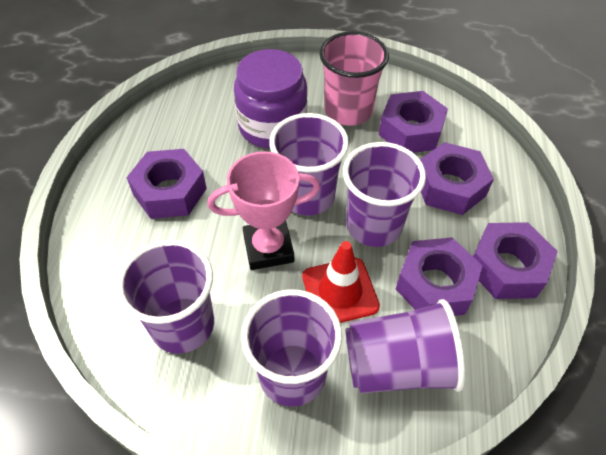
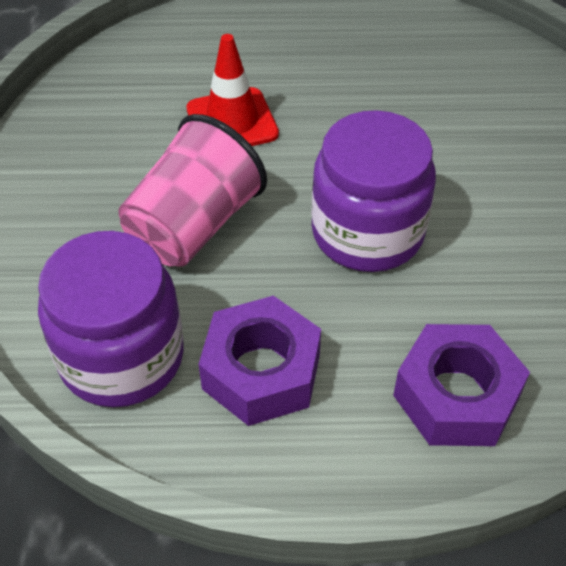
pink trophy: [208,151,320,270] = 1 -> none = 0
purple cup: [117,240,214,354] [241,289,342,407] [269,113,349,216] [343,142,426,247] [345,299,465,393] = 5 -> none = 0
purple jar: [234,49,308,148] = 1 -> [38,231,184,407] [311,110,436,272] = 2
purple nut: [126,149,207,219] [379,91,448,153] [396,237,483,316] [420,142,494,215] [473,222,558,299] = 5 -> [198,296,321,426] [393,324,530,446] = 2

